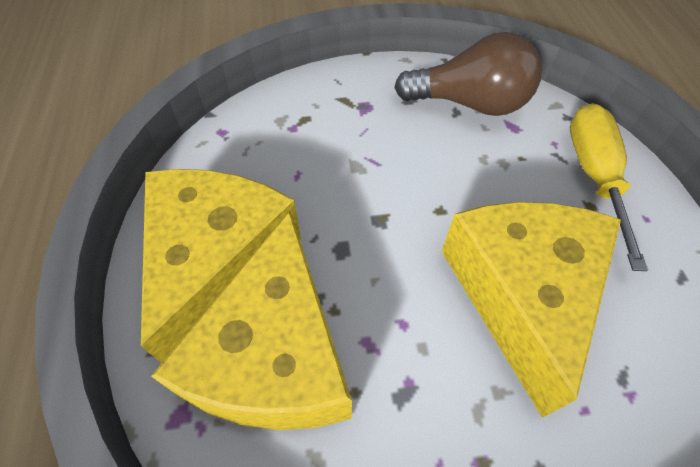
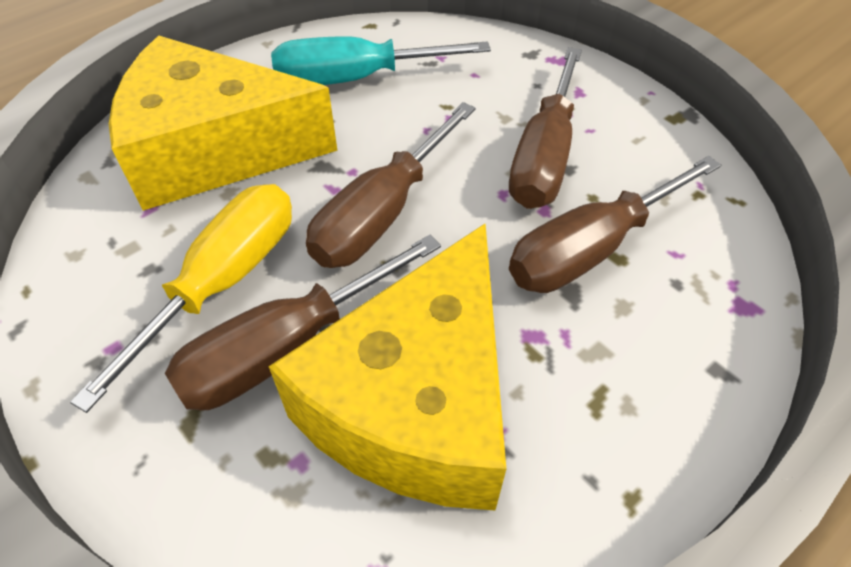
brown light bulb: [394,32,542,116] = 1 -> none = 0
brown screwdriver: none = 0 -> [165,235,441,411] [306,102,476,268] [509,47,582,209] [509,156,721,293] = 4
turquoise screwdriver: none = 0 -> [271,36,491,85] = 1
yellow cheese: [141,169,301,363] [151,211,352,430] [442,202,621,418] = 3 -> [109,35,337,211] [269,224,506,510] = 2

